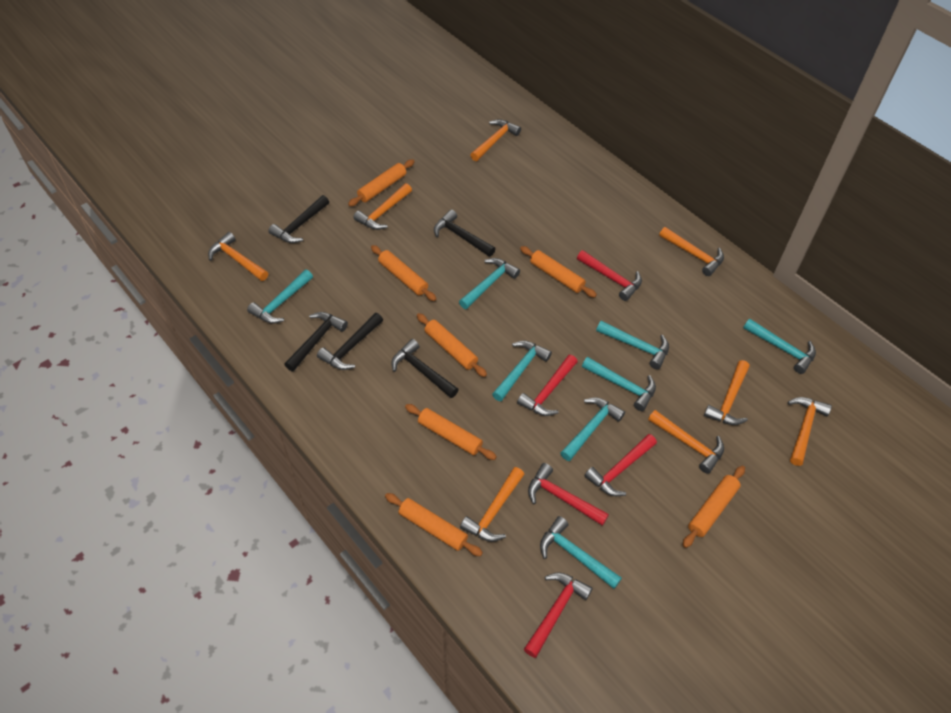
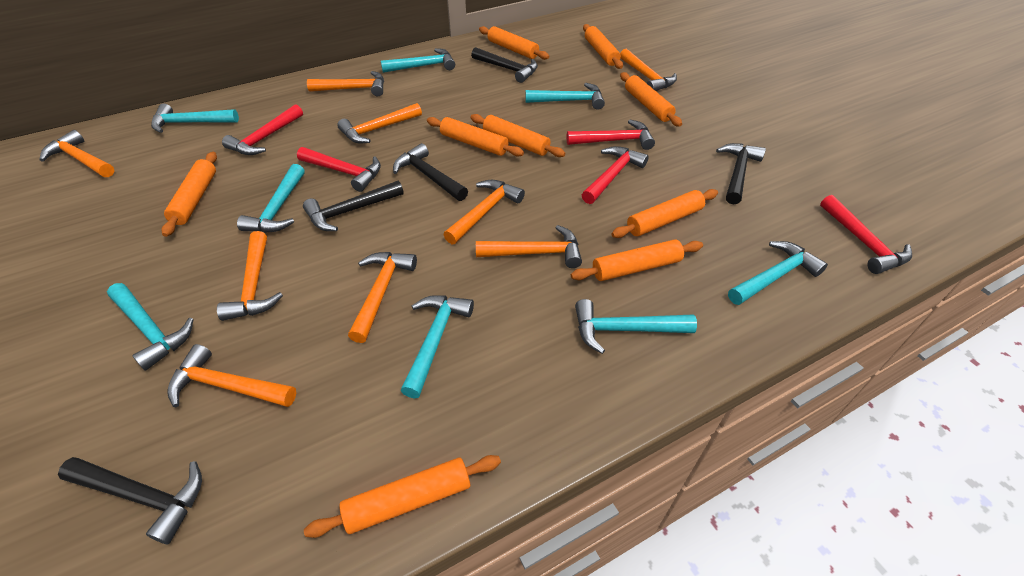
orange hammer: [208,232,268,281] [353,183,412,230] [460,467,525,542] [471,119,521,161] [648,410,724,474] [659,227,724,276] [704,360,750,425] [788,397,832,466] = 8 -> [40,130,114,177] [167,344,296,407] [217,231,283,321] [307,71,384,96] [337,103,422,144] [348,252,417,343] [443,180,525,245] [476,225,582,268] [620,49,677,91] = 9
orange rolling pin: [348,159,415,206] [371,245,436,301] [385,493,483,556] [405,404,497,460] [417,313,487,377] [520,246,597,298] [683,466,745,548] = 7 -> [162,152,217,237] [304,455,501,538] [427,117,524,157] [470,114,565,157] [479,26,549,60] [571,239,703,281] [583,24,623,69] [611,189,718,238] [620,72,682,127] = 9

